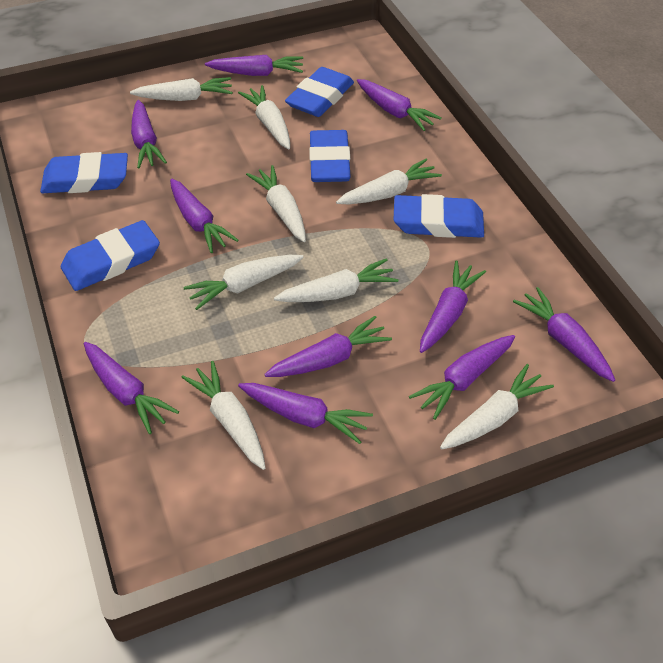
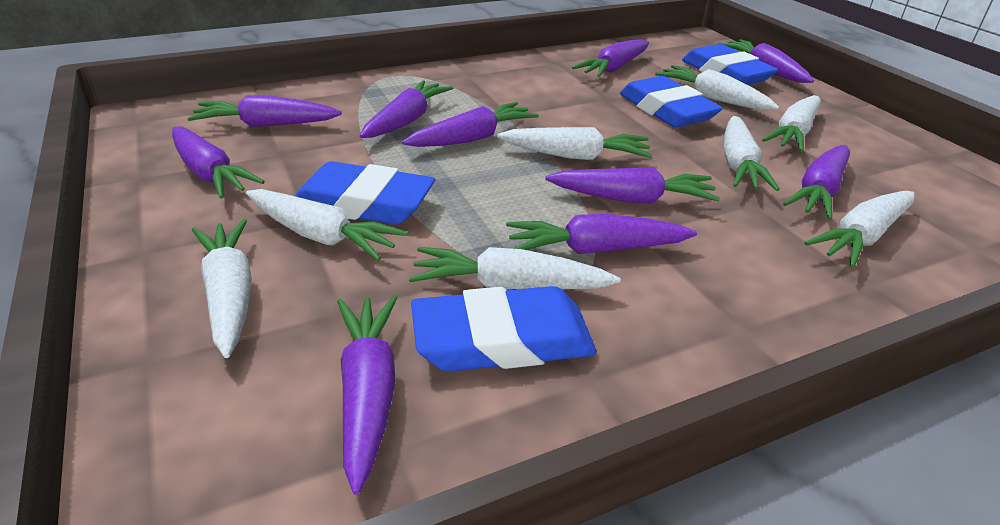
blue eraser: [40,152,128,193] [61,220,160,291] [285,67,354,117] [309,130,351,182] [393,194,484,238] = 5 -> [295,161,435,225] [411,286,597,372] [620,76,723,127] [682,44,778,85] = 4

